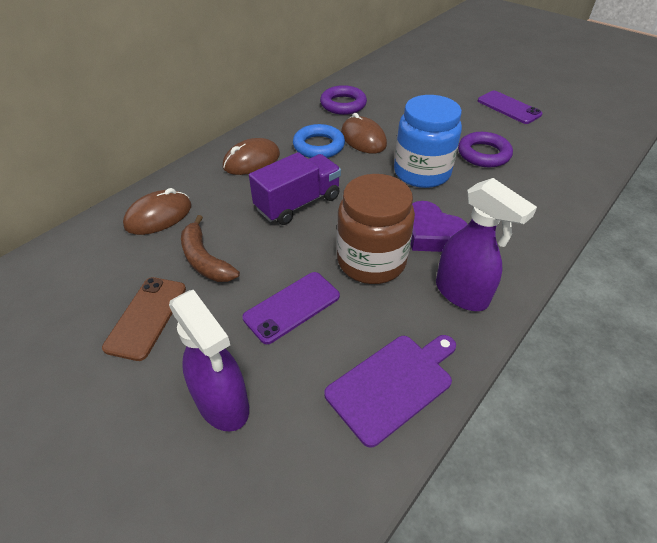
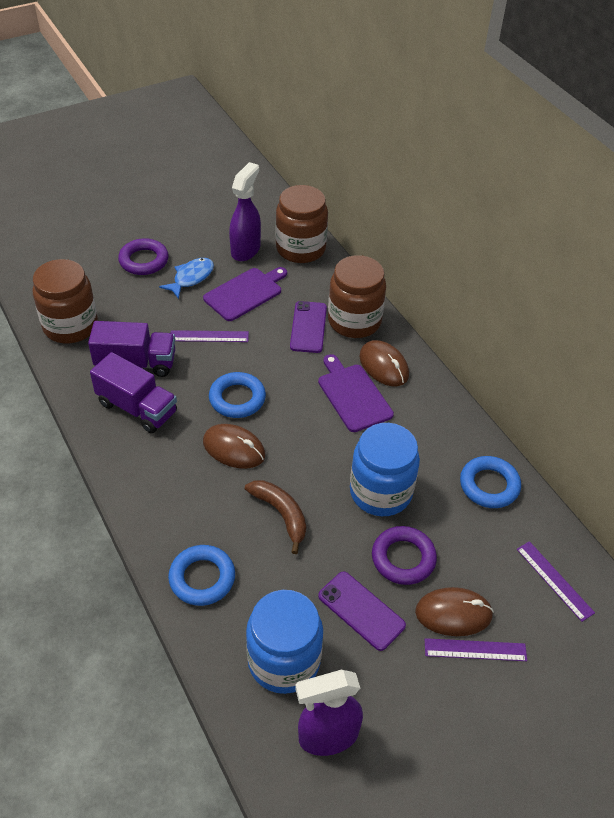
blue fish: none = 0 -> [159,258,214,299] = 1
blue jar: [394,95,462,188] = 1 -> [246,590,323,694] [350,423,420,516] = 2
blue ring: [293,124,345,158] = 1 -> [168,545,235,606] [209,372,266,418] [460,456,521,508] = 3
brown jar: [337,174,415,284] = 1 -> [33,259,98,343] [276,185,328,263] [328,255,386,338] = 3
brown phone: [102,277,186,361] = 1 -> none = 0
purple cutting board: [324,335,456,448] = 1 -> [203,267,287,321] [318,354,394,432] = 2
purple heart: [410,201,468,252] = 1 -> none = 0
purple ruler: none = 0 -> [171,330,249,342] [425,638,527,661] [517,541,595,622] = 3
purple truck: [249,152,341,225] = 1 -> [88,321,175,377] [90,352,177,433] = 2

